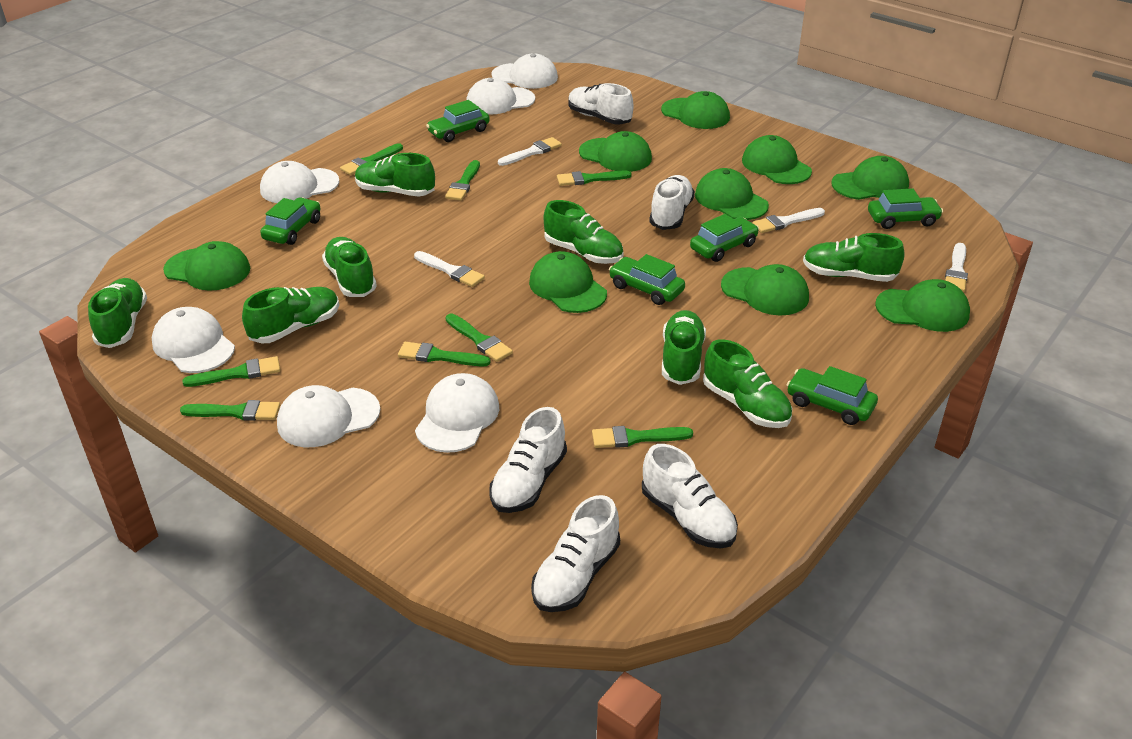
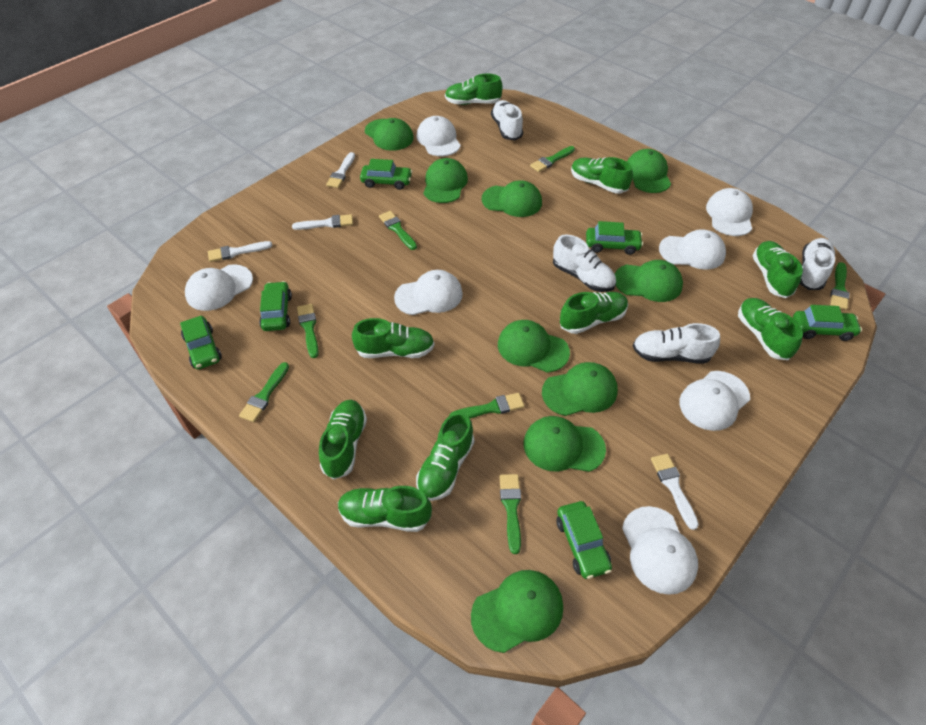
green brush: [180,400,280,421] [182,356,280,387] [340,143,403,175] [398,342,491,366] [445,160,480,201] [446,313,513,362] [557,171,632,186] [592,426,693,448] = 8 -> [239,362,289,422] [297,304,319,358] [379,211,417,250] [449,393,524,419] [499,474,521,554] [530,146,575,172] [830,262,849,310] = 7
green shoe: [88,278,147,348] [242,287,339,343] [322,237,377,297] [355,153,435,197] [543,200,623,264] [662,310,706,385] [703,339,792,428] [803,233,904,282] = 8 -> [319,400,367,479] [338,486,432,532] [352,318,434,358] [416,412,474,501] [445,74,503,105] [560,292,628,334] [571,157,633,194] [738,298,803,360] [753,241,803,298] = 9
white cap: [152,307,235,373] [260,161,340,203] [277,385,380,447] [415,373,499,453] [466,78,535,115] [491,53,558,89] = 6 -> [185,264,253,311] [394,270,463,315] [417,116,461,156] [622,506,698,595] [659,229,726,270] [679,371,750,431] [706,188,753,236] = 7
white shoe: [489,407,567,513] [531,495,620,612] [568,83,633,124] [642,444,738,548] [649,175,695,230] = 5 -> [491,100,523,140] [553,234,616,292] [633,323,720,364] [799,238,835,290] = 4

